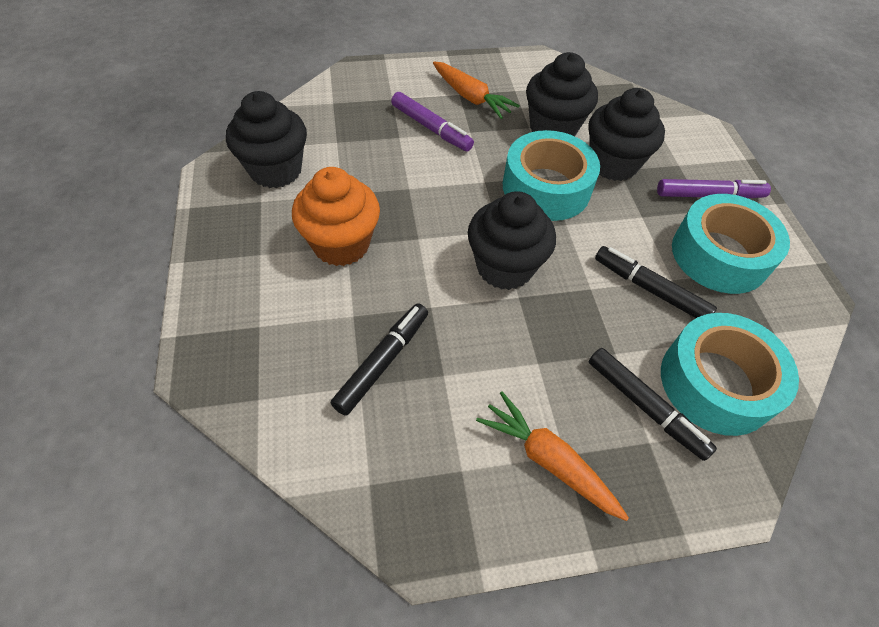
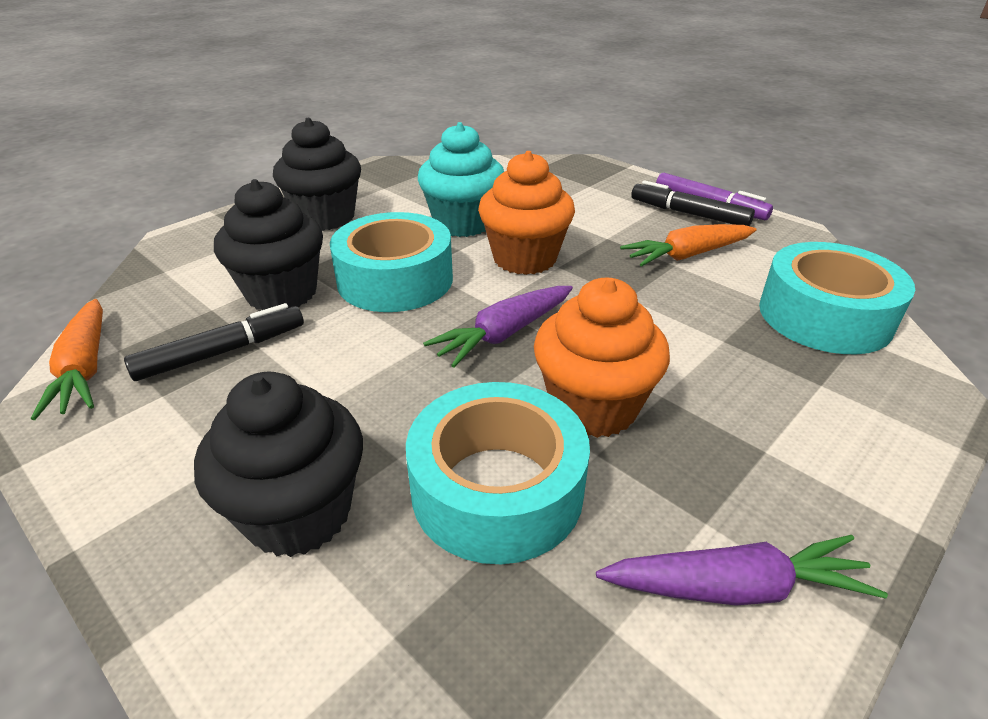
black cupcake: [226,91,307,188] [468,191,556,290] [526,52,598,136] [588,88,665,181] = 4 -> [194,372,363,557] [214,179,323,310] [273,118,361,231] = 3
black marker: [331,303,428,416] [589,348,717,461] [595,246,717,318] = 3 -> [124,303,304,381] [631,180,755,226] = 2
orange cupcake: [292,167,380,266] = 1 -> [478,151,575,275] [534,278,670,438] = 2
purple carrot: none = 0 -> [423,286,573,368] [596,535,888,606] = 2
purple marker: [391,92,474,151] [657,179,771,198] = 2 -> [656,173,773,220] = 1
turquoise cupcake: none = 0 -> [418,122,504,237] = 1

